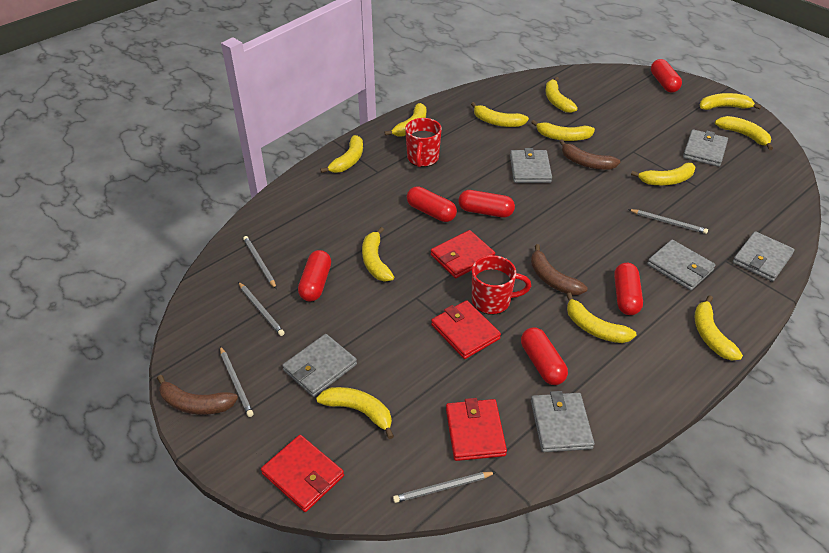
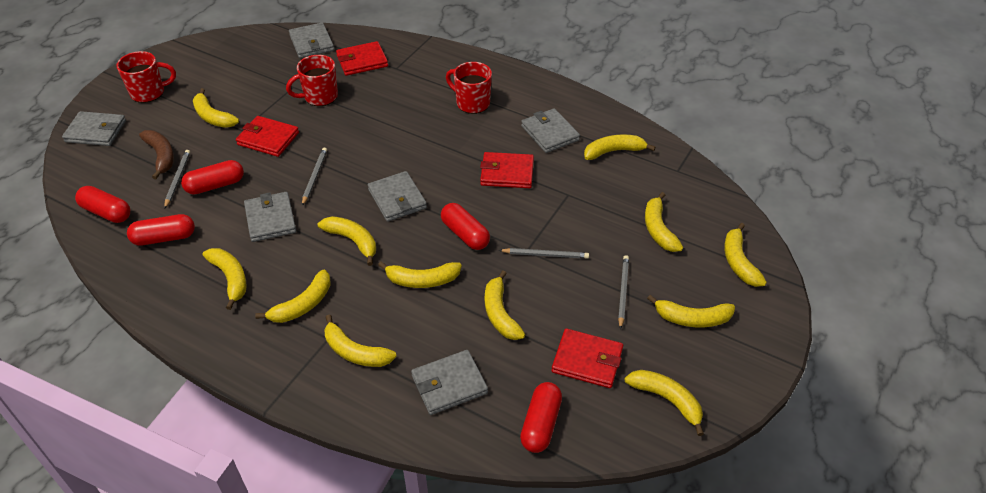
brown banana: [157,375,238,415] [531,244,588,295] [559,139,620,170] = 3 -> [139,130,174,179] = 1
grey pencil: [220,346,254,417] [238,282,285,336] [243,236,276,289] [393,472,496,503] [628,209,708,234] = 5 -> [164,150,190,209] [302,148,327,206] [499,248,589,259] [618,255,629,329] = 4
red capsule: [298,250,331,301] [407,186,457,222] [458,190,515,218] [521,327,568,385] [614,263,643,315] [651,59,682,93] = 6 -> [75,186,130,223] [127,214,195,246] [181,160,244,194] [441,203,490,250] [520,382,562,453] = 5
red mug: [405,118,442,167] [472,255,531,315] = 2 -> [116,51,176,103] [286,55,338,106] [446,62,492,114] = 3

